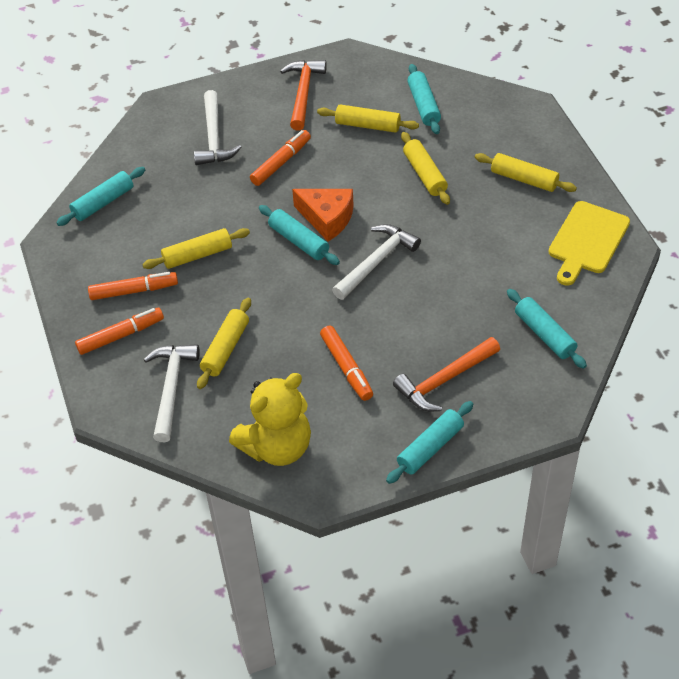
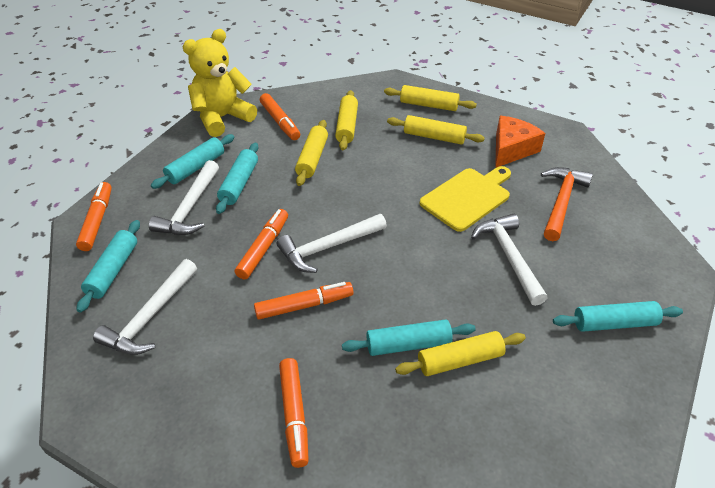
orange hammer: [280,60,327,130] [393,337,500,411] = 2 -> [541,167,593,241] = 1
orange marker: [75,308,164,355] [88,272,178,300] [250,130,311,186] [320,326,373,401] = 4 -> [76,182,112,251] [235,209,288,280] [254,282,353,320] [260,93,300,140] [279,358,309,468] = 5
white hammer: [143,344,200,442] [194,90,241,165] [332,224,421,300] = 3 -> [93,259,197,355] [149,160,219,235] [277,214,387,273] [471,214,547,306] = 4

